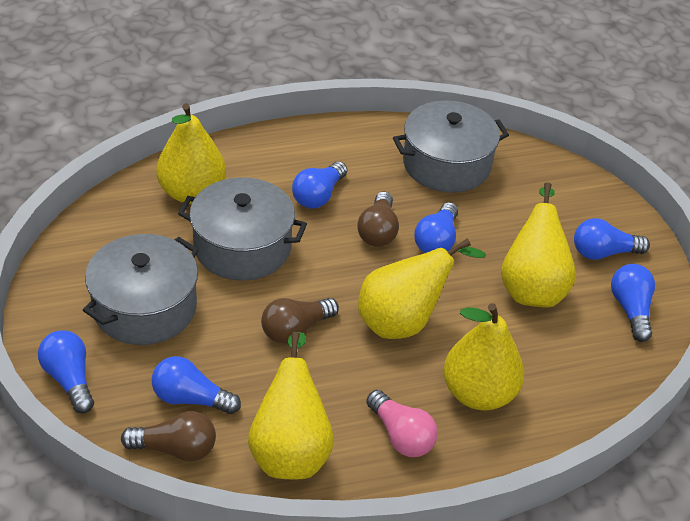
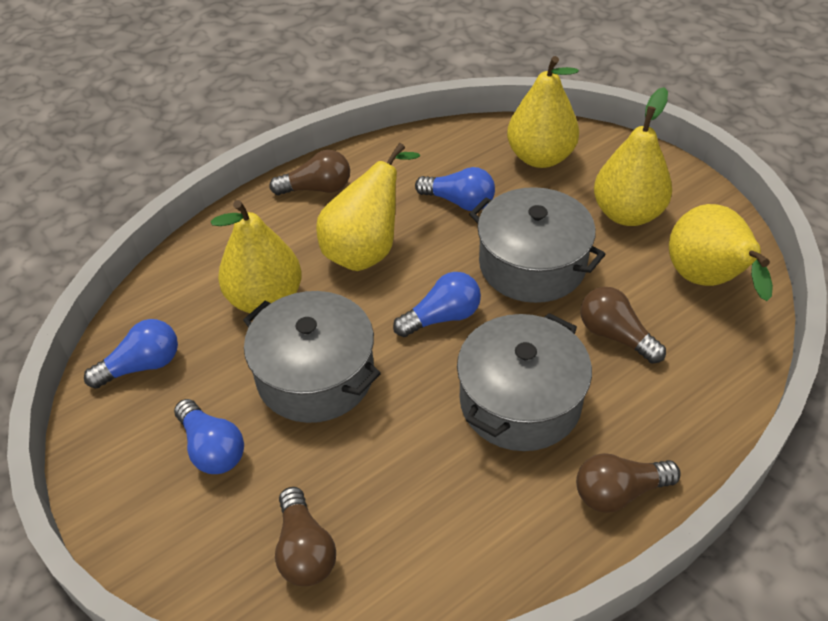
blue light bulb: [38,330,94,413] [152,356,241,414] [292,161,347,209] [414,202,458,253] [574,218,650,260] [611,264,655,342] = 6 -> [84,319,178,389] [174,399,244,474] [393,272,481,337] [415,167,495,211] = 4
brown light bulb: [121,411,216,462] [261,298,339,344] [357,192,399,247] = 3 -> [269,150,350,195] [275,487,336,586] [576,453,681,513] [580,287,666,364] = 4
pink light bulb: [366,390,438,457] = 1 -> none = 0

